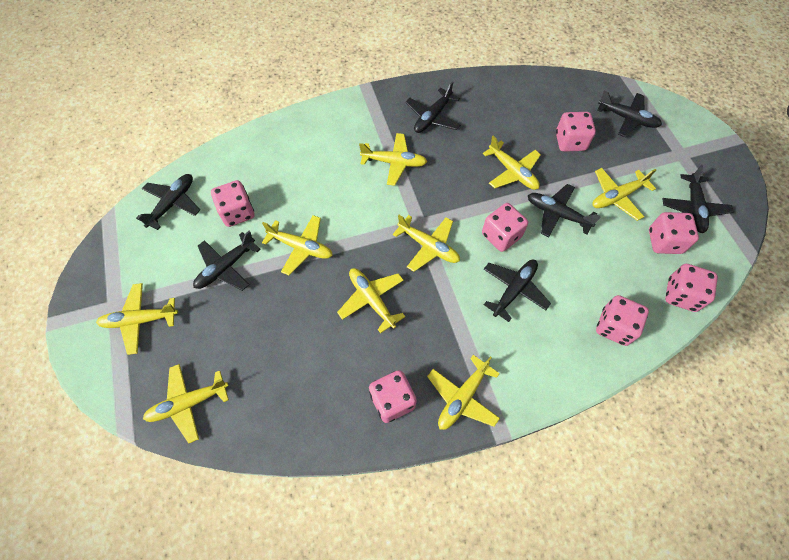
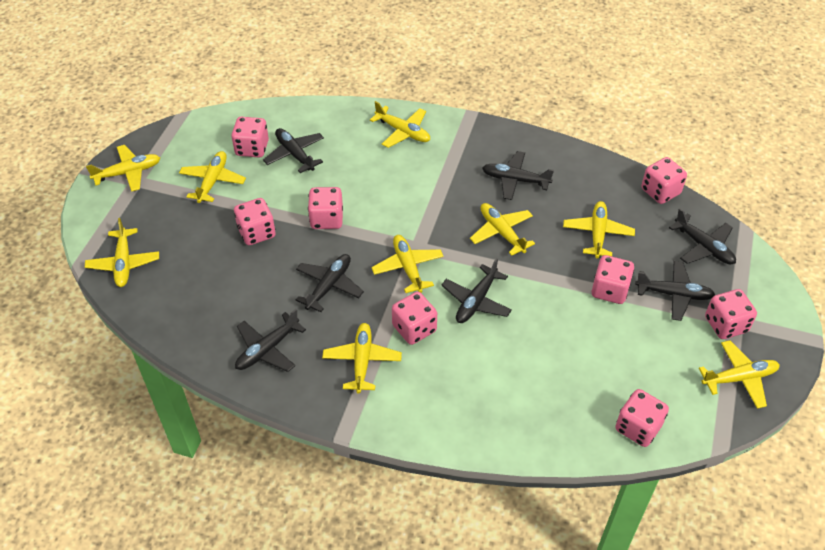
pink dice: [211,180,254,227] [369,370,417,423] [482,203,528,252] [556,112,596,152] [596,295,649,346] [649,212,699,254] [665,264,718,312] = 7 -> [231,117,269,158] [234,198,276,245] [308,187,343,229] [392,292,437,345] [592,255,634,304] [615,389,669,447] [641,157,687,204] [705,289,757,339] = 8

